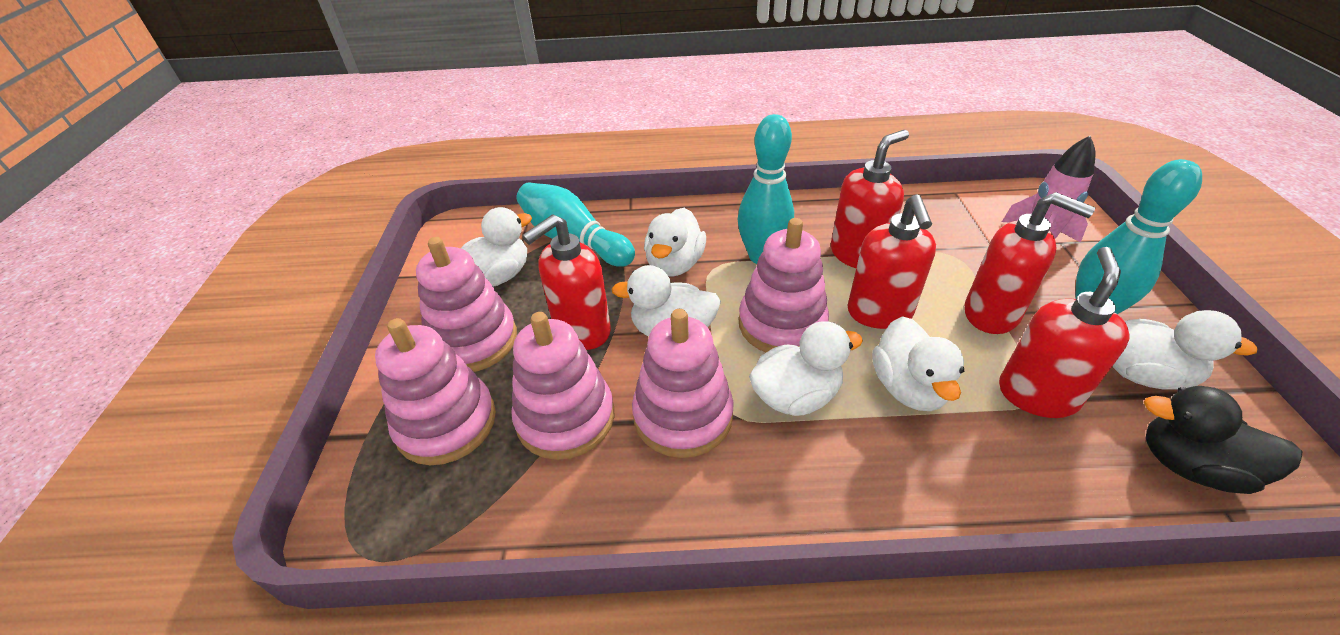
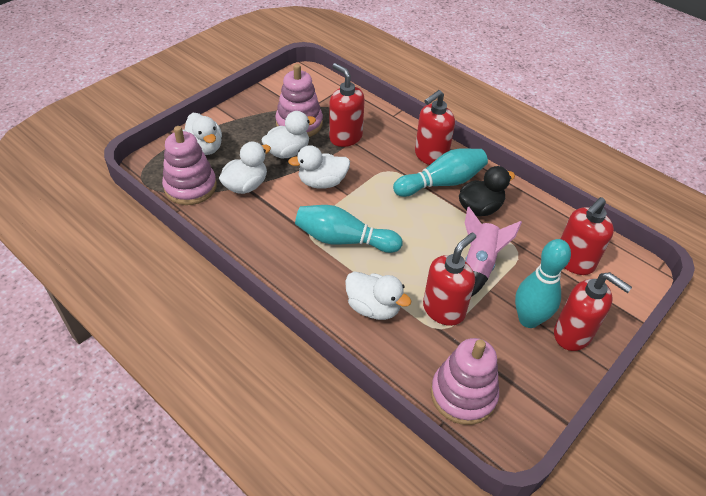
pink stacking toy: [375,318,496,465] [416,237,517,372] [511,312,614,460] [632,309,734,458] [739,218,829,352] = 5 -> [162,126,217,205] [275,64,323,137] [431,338,499,425] = 3
white duck: [461,207,532,287] [611,265,721,337] [644,208,706,277] [749,321,863,416] [872,316,964,411] [1113,310,1258,390] = 6 -> [183,113,222,155] [219,142,271,194] [261,111,316,159] [288,145,350,189] [345,272,412,320] = 5

